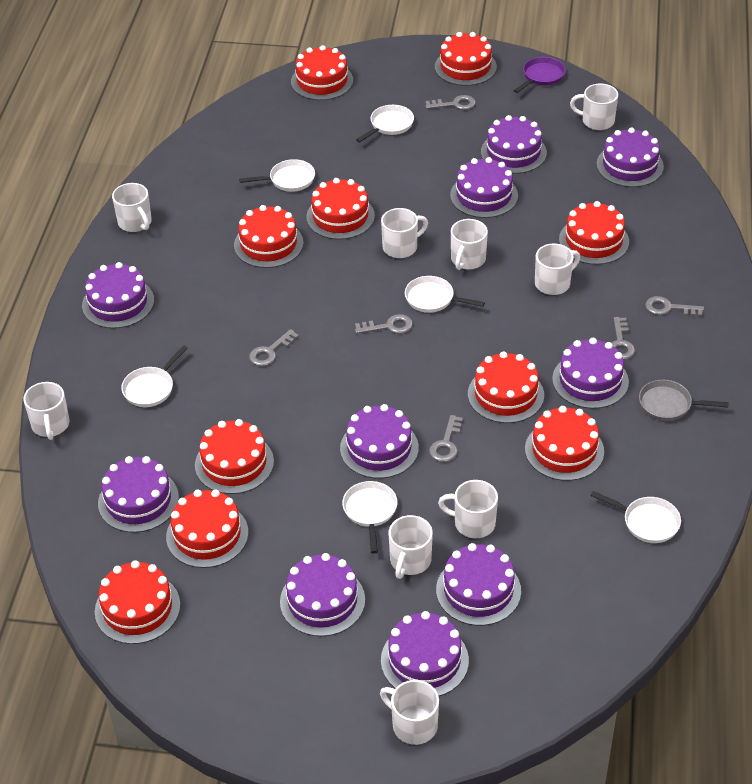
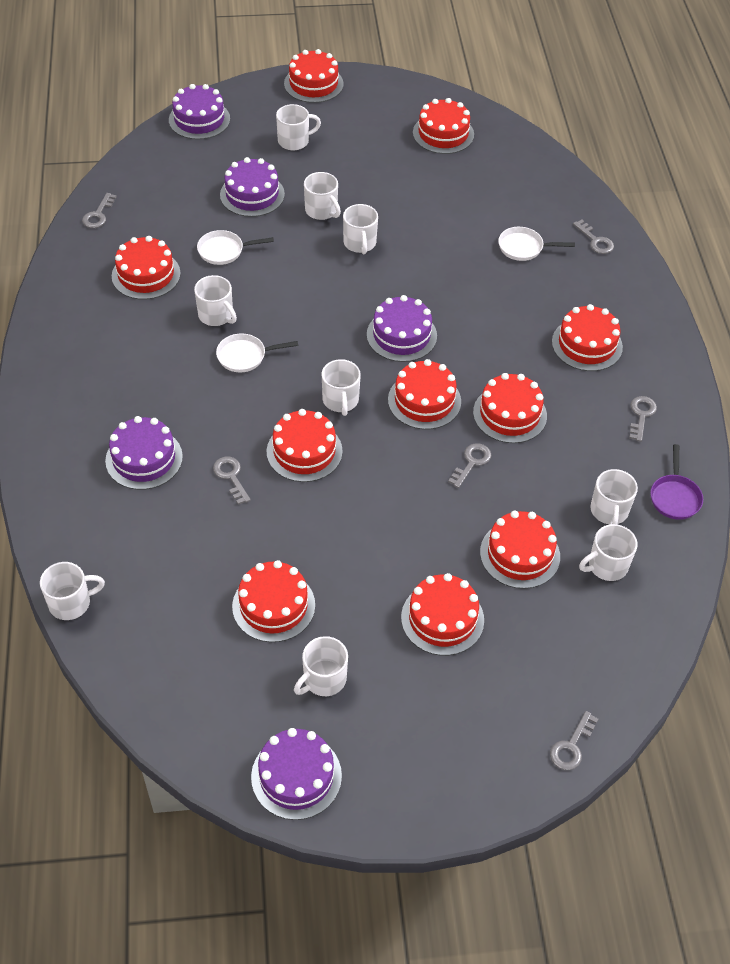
grey pan: [639,380,729,421] = 1 -> none = 0
purple cake: [82,262,154,329] [98,456,179,533] [280,553,365,637] [340,404,419,479] [381,611,469,696] [436,543,521,626] [450,157,518,218] [481,115,547,174] [552,338,629,409] [597,127,664,187] = 10 -> [105,416,183,490] [169,84,230,140] [220,157,285,217] [251,728,342,820] [367,295,437,362] = 5
white pan: [121,345,188,407] [239,159,315,192] [342,481,397,554] [356,105,414,142] [405,276,485,313] [590,491,681,543] = 6 -> [197,230,274,265] [216,333,298,373] [498,227,575,261] = 3

